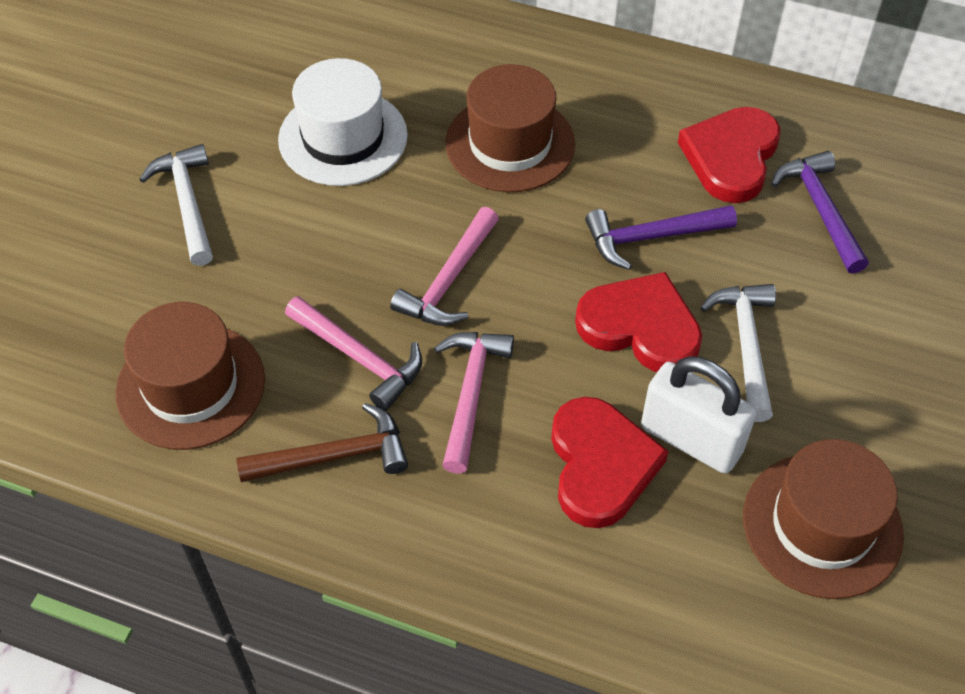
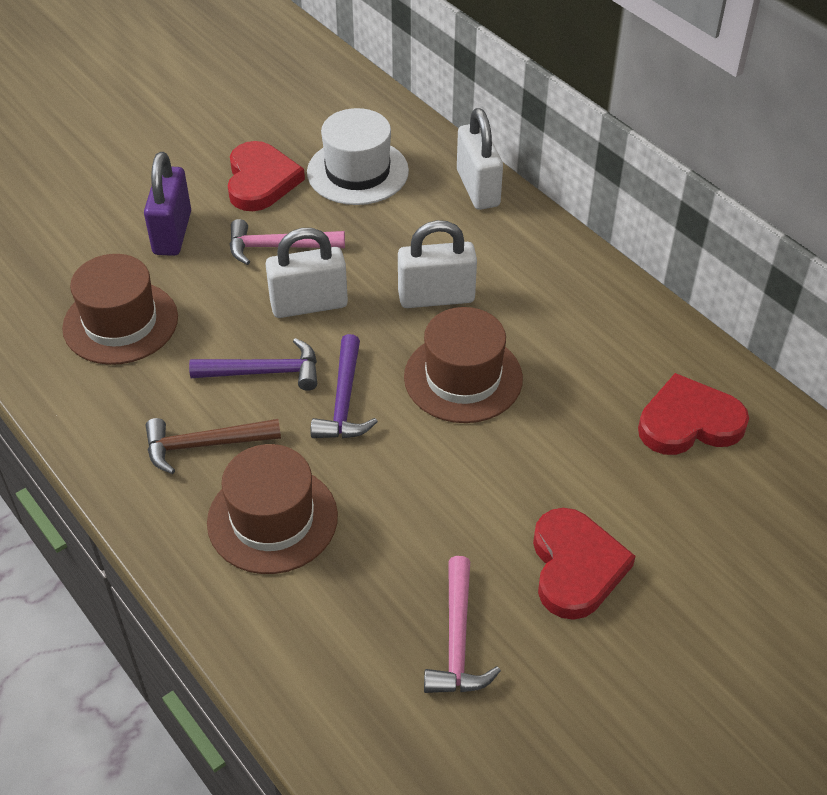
pink hammer: [285,296,422,411] [390,207,499,326] [434,332,514,474] = 3 -> [230,219,345,265] [424,556,501,693] = 2
purple padlock: none = 0 -> [144,152,191,256] = 1
white hammer: [139,144,213,266] [700,284,776,422] = 2 -> none = 0
white padlock: [641,356,757,474] = 1 -> [265,228,348,318] [398,220,477,308] [457,108,503,210] = 3

